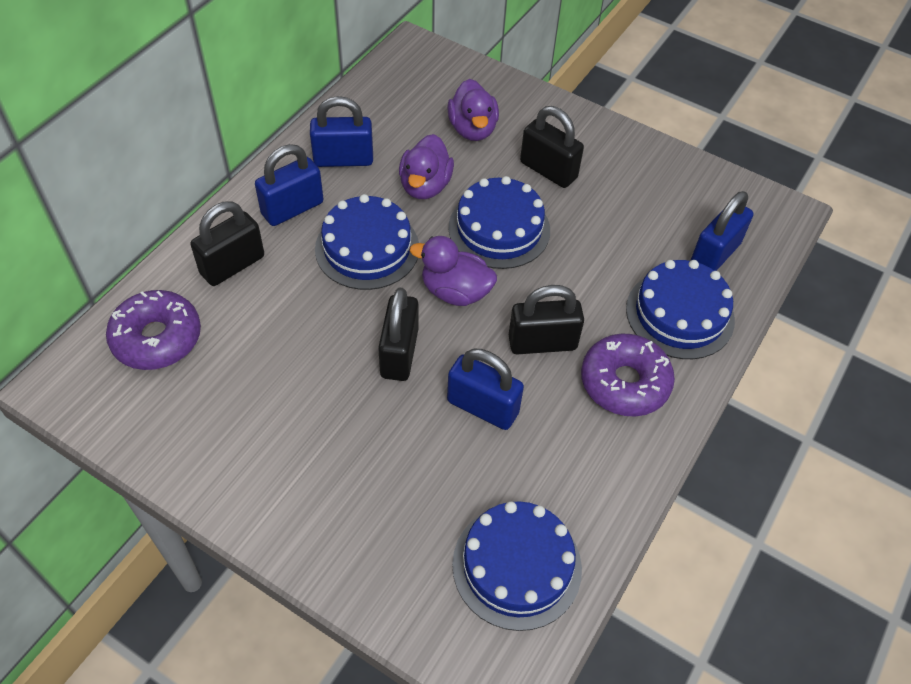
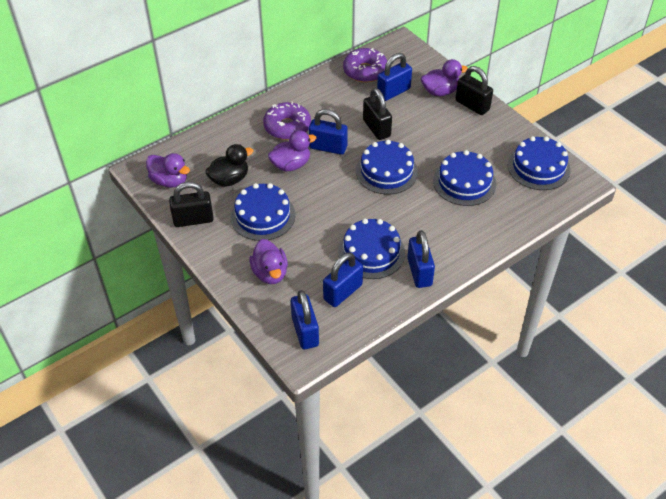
black duck: none = 0 -> [205,144,253,187] = 1
black padlock: [190,201,264,286] [378,287,418,381] [509,285,584,354] [520,106,584,188] = 4 -> [169,182,214,227] [363,88,392,140] [455,66,493,115] = 3
blue cake: [315,194,419,290] [449,176,550,269] [452,501,582,631] [626,260,735,359] = 4 -> [230,183,296,241] [338,219,405,279] [356,140,418,195] [433,150,496,206] [508,136,570,190] = 5
blue padlock: [255,144,323,226] [310,96,373,167] [447,349,524,430] [690,191,754,271] = 4 -> [291,290,319,349] [309,109,348,155] [323,252,363,307] [377,53,412,101] [407,230,435,288] = 5
purple duck: [399,134,454,199] [410,236,497,306] [447,79,499,141] = 3 -> [146,153,190,188] [249,239,288,284] [268,130,316,171] [421,59,468,96] = 4

